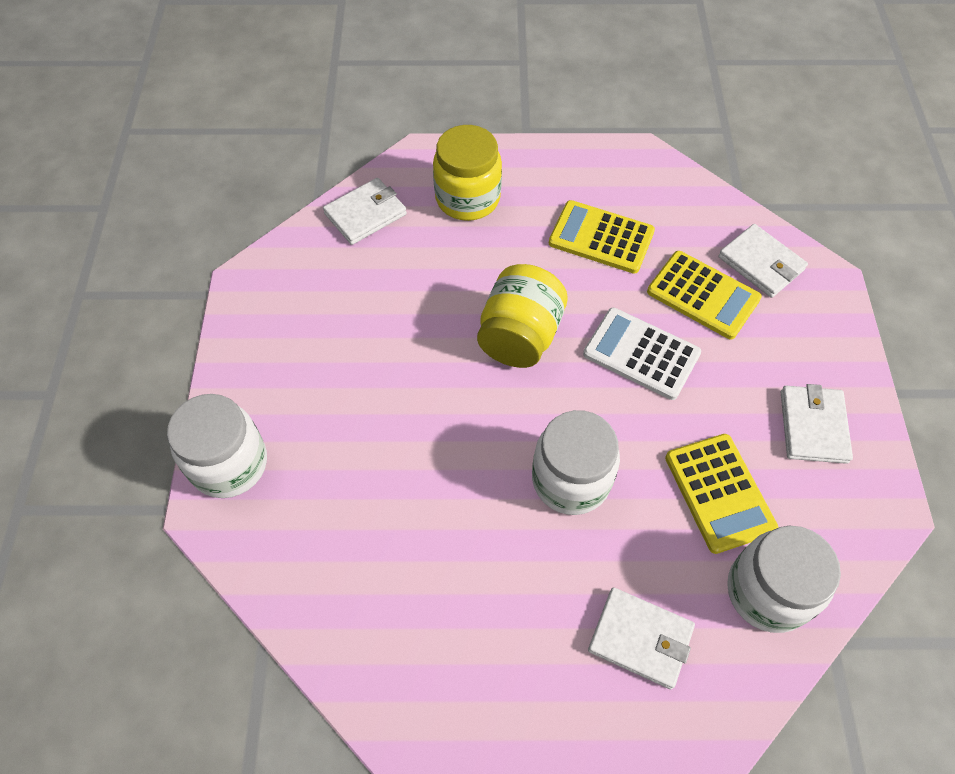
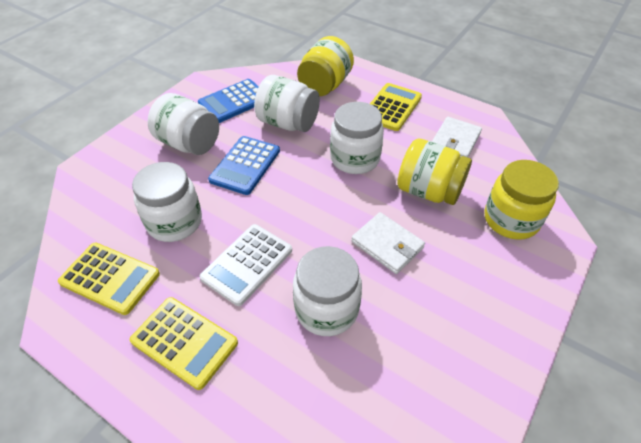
blue calculator: none = 0 -> [198,79,259,123] [208,136,280,195] = 2
white jar: [167,394,267,498] [532,410,620,515] [727,526,841,633] = 3 -> [132,162,202,242] [148,93,219,155] [254,75,320,132] [293,246,362,336] [330,102,384,174] = 5
white wallet: [323,178,407,245] [588,587,695,689] [718,224,808,298] [781,384,853,464] = 4 -> [351,212,425,274] [432,117,482,157] = 2
yellow jar: [433,125,502,221] [477,264,568,368] = 2 -> [297,36,354,96] [397,139,472,205] [484,160,559,240] = 3

